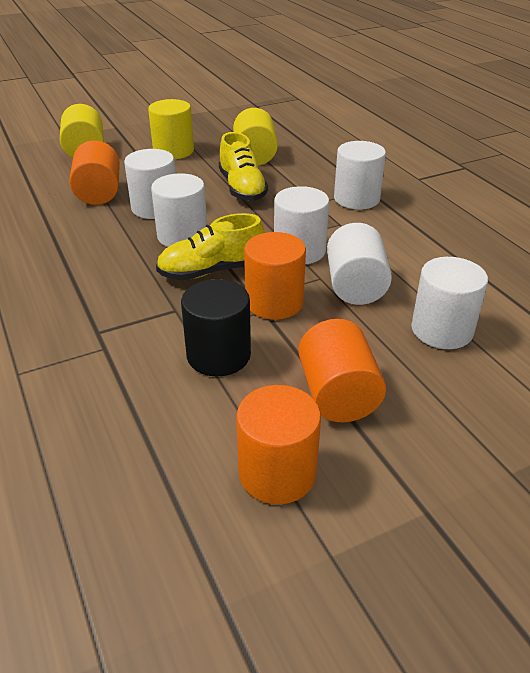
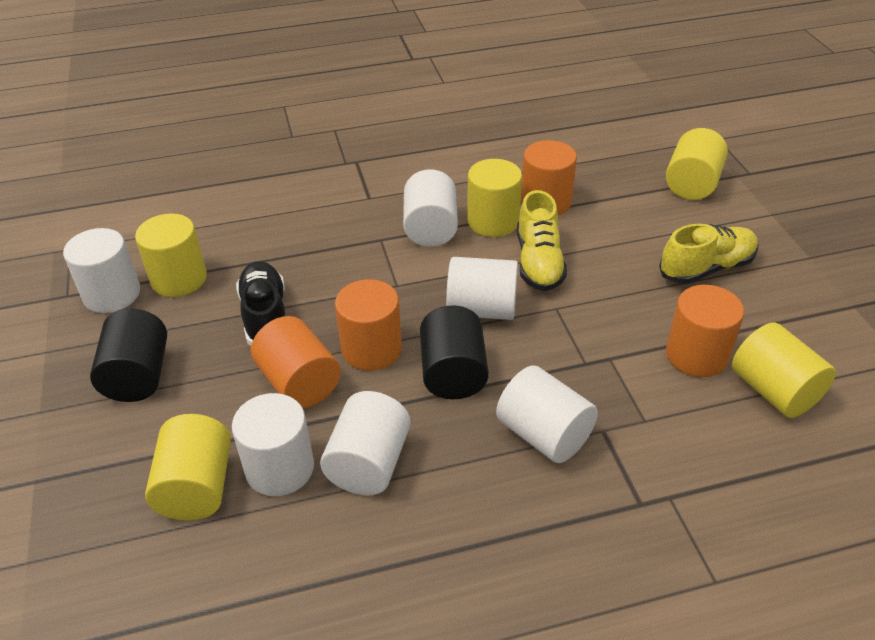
black cylinder: [181,279,251,376] = 1 -> [90,309,167,402] [420,305,489,399] = 2
black shoe: none = 0 -> [236,261,286,346] = 1
yellow cylinder: [60,104,104,158] [148,99,194,159] [233,108,278,165] = 3 -> [135,213,207,297] [145,414,231,520] [467,159,522,237] [666,128,728,200] [732,322,836,418] = 5

